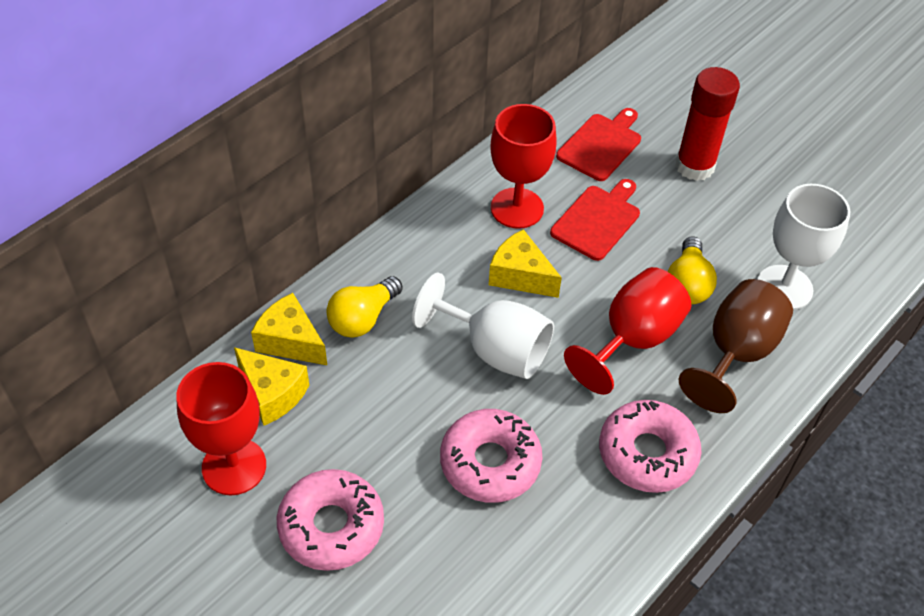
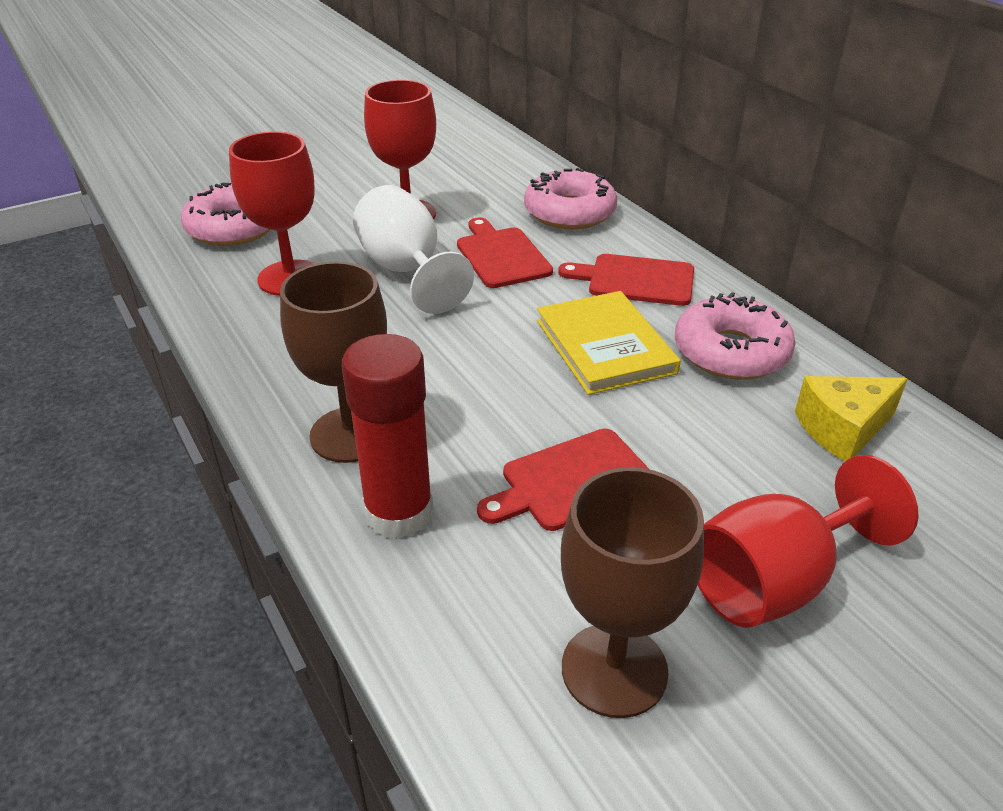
brown goblet: [679,279,793,413] = 1 -> [280,261,387,463] [561,467,704,718] = 2
red cutting board: [550,179,640,261] [556,108,641,181] = 2 -> [457,217,553,288] [477,429,650,531] [558,254,694,306] = 3
white goblet: [412,273,554,379] [757,184,851,310] = 2 -> [353,185,474,314] = 1
yellow book: none = 0 -> [537,291,681,395] = 1
yellow cheese: [234,347,309,425] [251,293,327,365] [489,229,562,298] = 3 -> [795,376,908,461] = 1
yellow light bulb: [326,276,402,338] [668,236,717,304] = 2 -> none = 0

